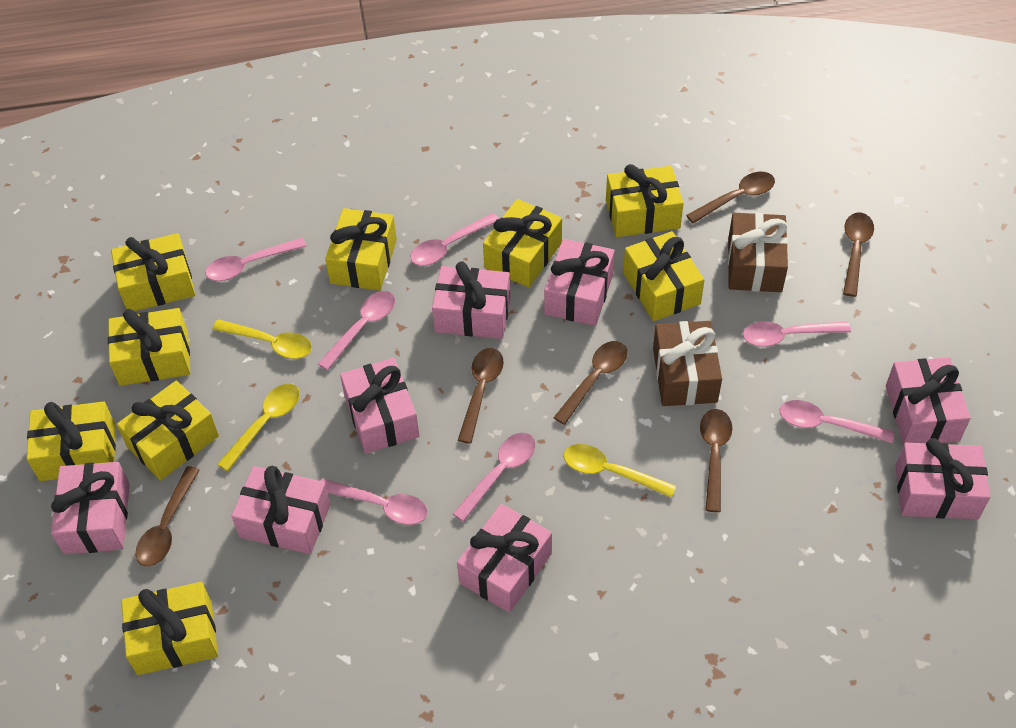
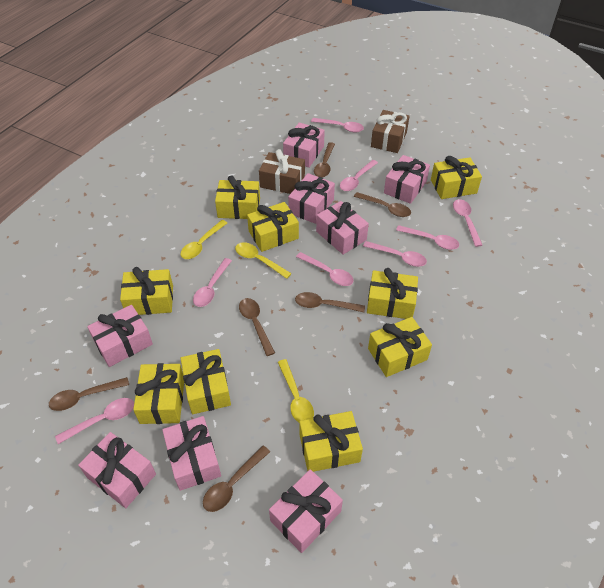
pink spoon: [205,238,307,281] [318,291,395,370] [321,479,428,525] [410,213,499,266] [453,433,536,522] [743,321,851,347] [779,400,894,443] = 7 -> [55,398,134,444] [193,258,232,307] [296,252,354,286] [311,118,364,132] [340,160,378,191] [363,241,427,267] [396,225,459,250] [453,199,482,247] = 8

